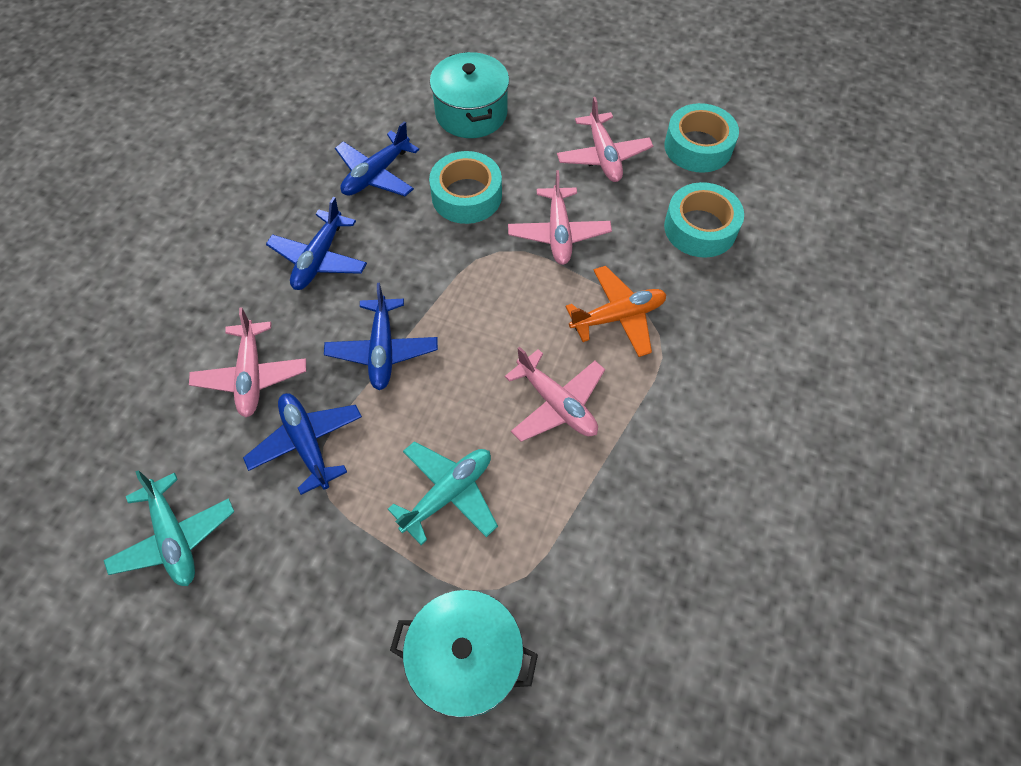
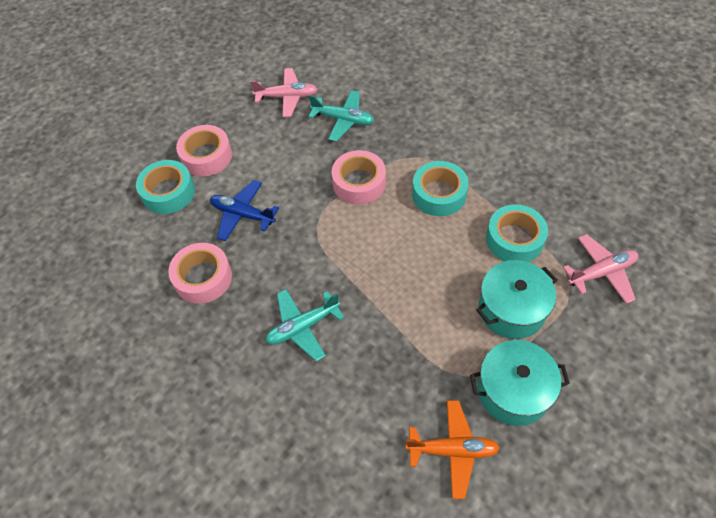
blue plane: [243,393,362,495] [266,197,367,290] [324,283,438,390] [335,121,419,196] = 4 -> [210,180,279,241] = 1
pink plane: [189,307,306,417] [505,347,605,442] [508,170,612,265] [557,97,653,182] = 4 -> [250,68,318,117] [563,234,638,304] = 2
pink tape: none = 0 -> [168,243,232,304] [176,125,232,176] [332,150,386,205] = 3

